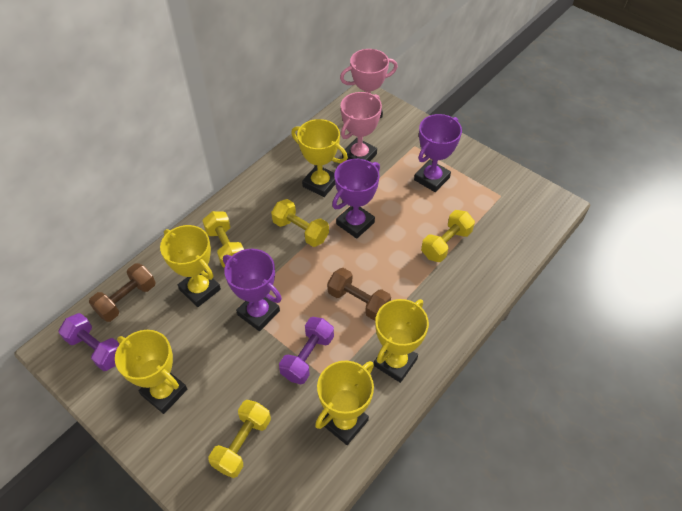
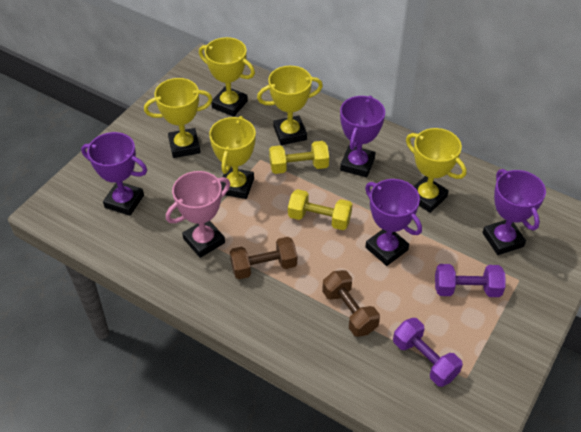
pink trophy: [340,49,398,118] [341,92,382,162] = 2 -> [166,171,230,258] = 1
purple trophy: [223,249,282,331] [332,159,380,239] [414,114,462,192] = 3 -> [81,132,147,216] [340,95,385,177] [365,179,422,266] [482,169,546,255] = 4
yellow dumbbell: [202,211,244,268] [208,400,271,478] [271,199,329,247] [421,210,475,262] = 4 -> [269,141,329,174] [288,189,353,230] = 2

